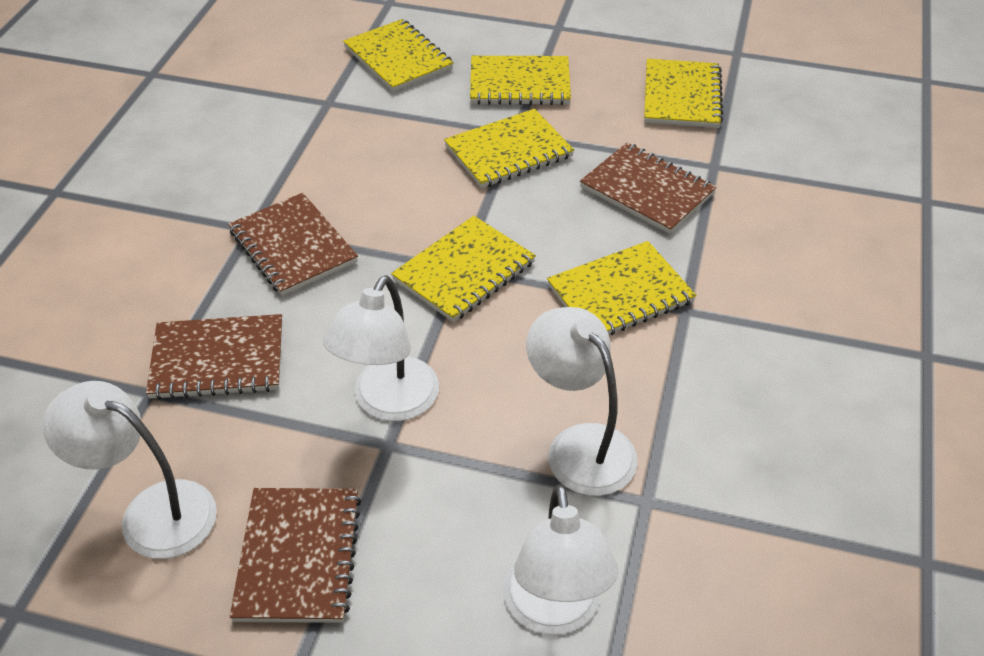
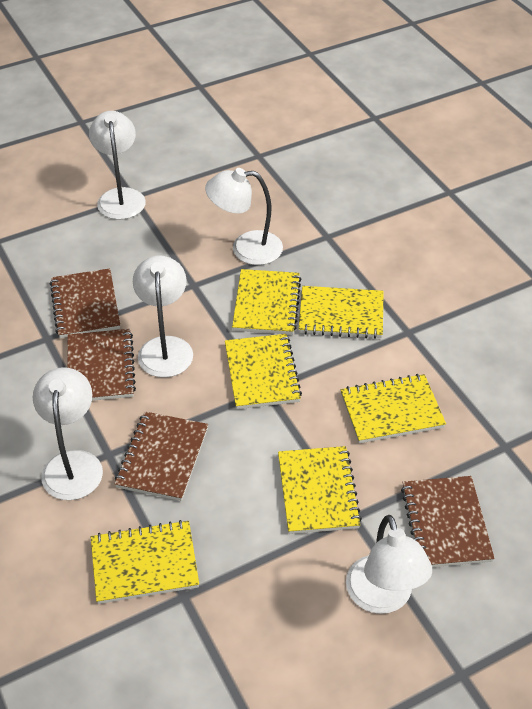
white lamp: [43,381,217,559] [323,275,439,421] [503,484,618,635] [526,307,637,496] = 4 -> [33,367,103,500] [89,111,146,220] [133,255,193,378] [205,168,283,265] [346,515,432,614] = 5

